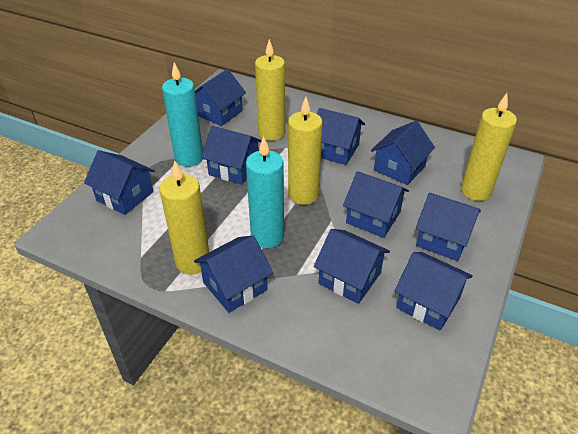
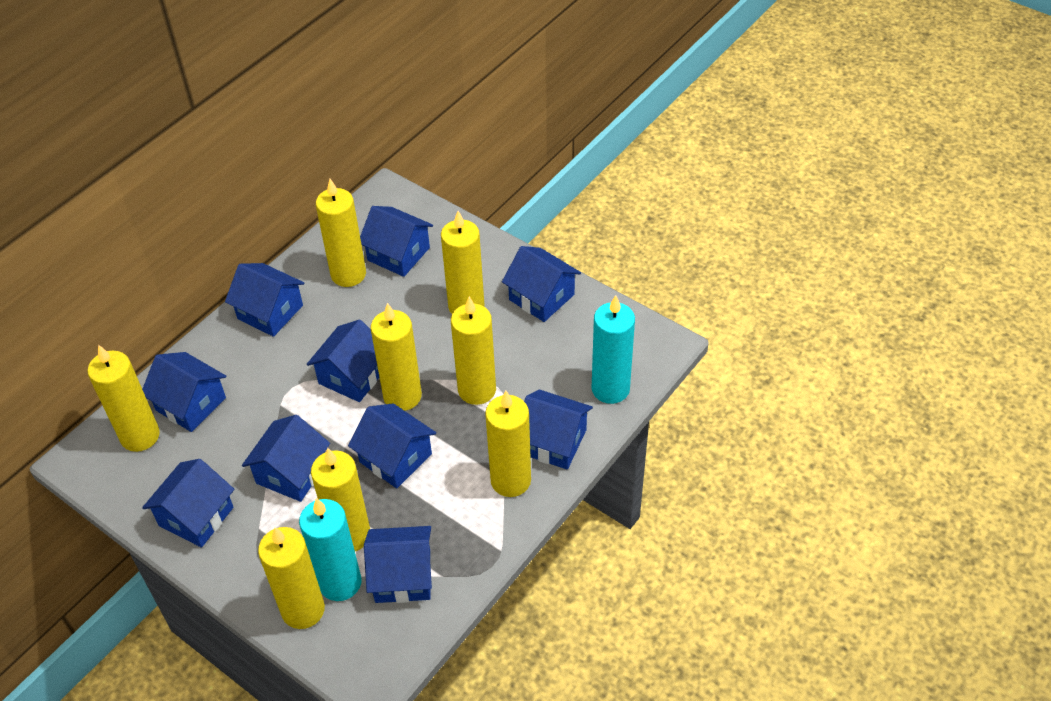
yellow candle: [159,161,209,275] [255,39,285,141] [288,97,323,205] [461,93,517,201] = 4 -> [88,345,160,452] [258,527,325,629] [311,448,370,551] [316,179,366,287] [371,303,422,411] [441,211,485,314] [451,297,496,405] [485,391,531,497] = 8

